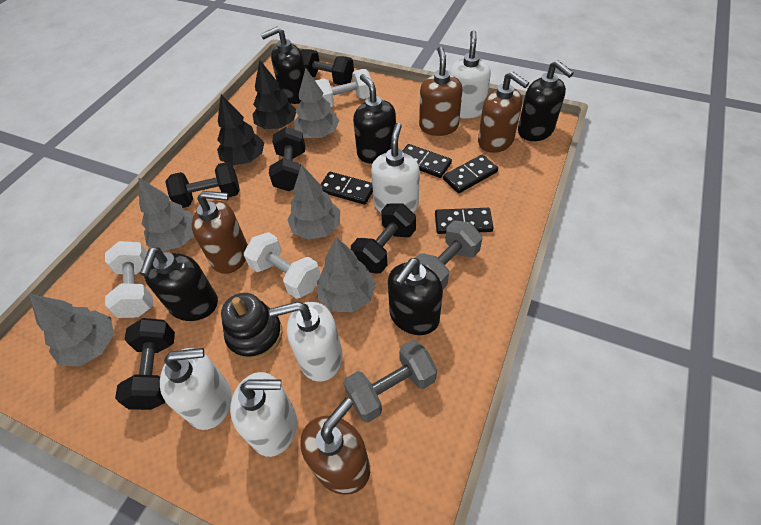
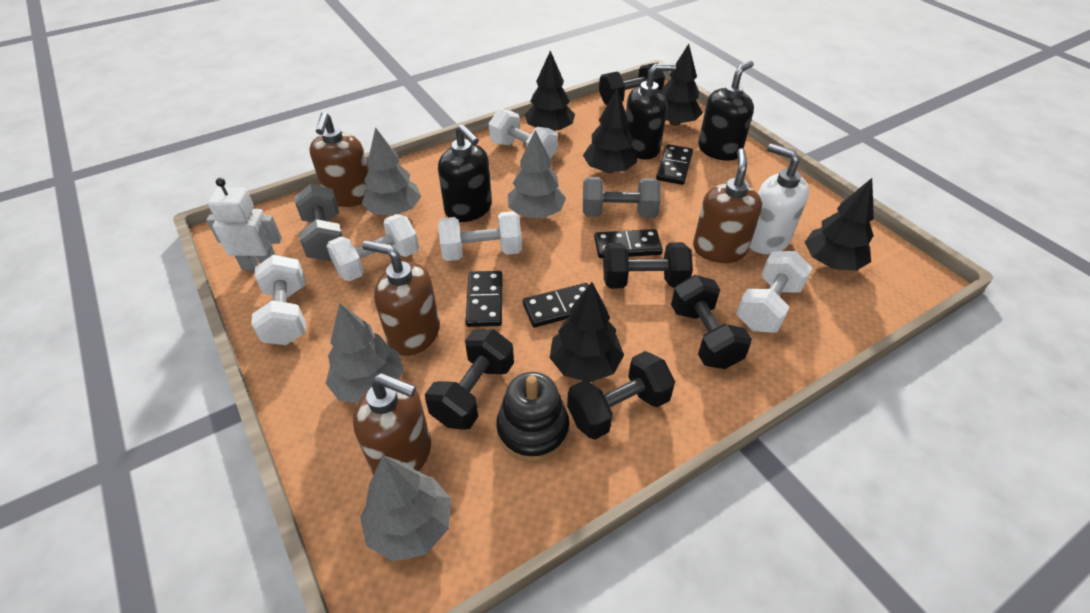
black soap dispenser: [140,247,218,321] [261,27,305,104] [353,74,396,164] [388,258,443,335] [518,60,574,141] = 5 -> [438,124,492,222] [626,64,676,160] [698,61,754,161] = 3
black tree: [217,94,264,165] [252,60,296,129] = 2 -> [525,50,575,131] [550,282,624,382] [583,88,637,173] [660,44,703,126] [805,178,874,271] = 5
grey tree: [29,294,114,366] [138,177,194,251] [287,164,340,240] [294,68,339,138] [317,237,376,312] = 5 -> [325,303,404,403] [360,455,451,562] [362,127,421,216] [508,130,566,218] = 4
white dumbbell: [105,241,153,318] [244,232,320,299] [315,69,371,107] = 3 -> [251,255,306,345] [326,214,419,281] [438,211,522,261] [489,109,558,159] [736,251,812,333] = 5
white robot: none = 0 -> [206,178,282,271] = 1
white soap dispenser: [160,348,232,430] [230,372,297,457] [269,301,343,382] [371,123,420,213] [449,30,491,119] = 5 -> [749,144,809,254] = 1

